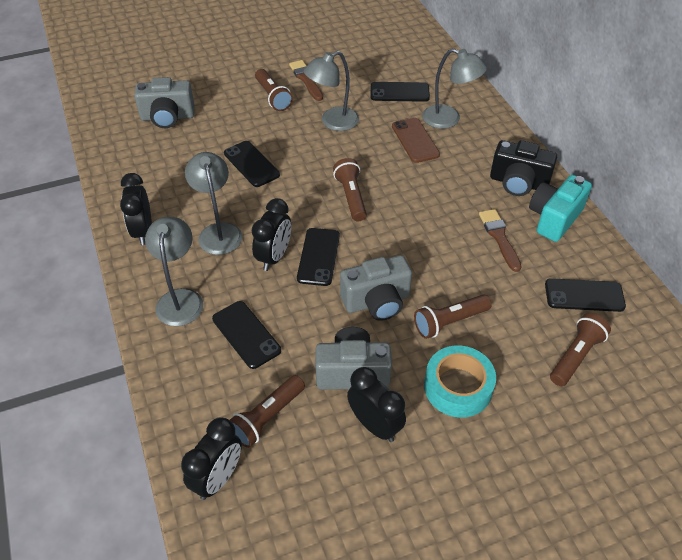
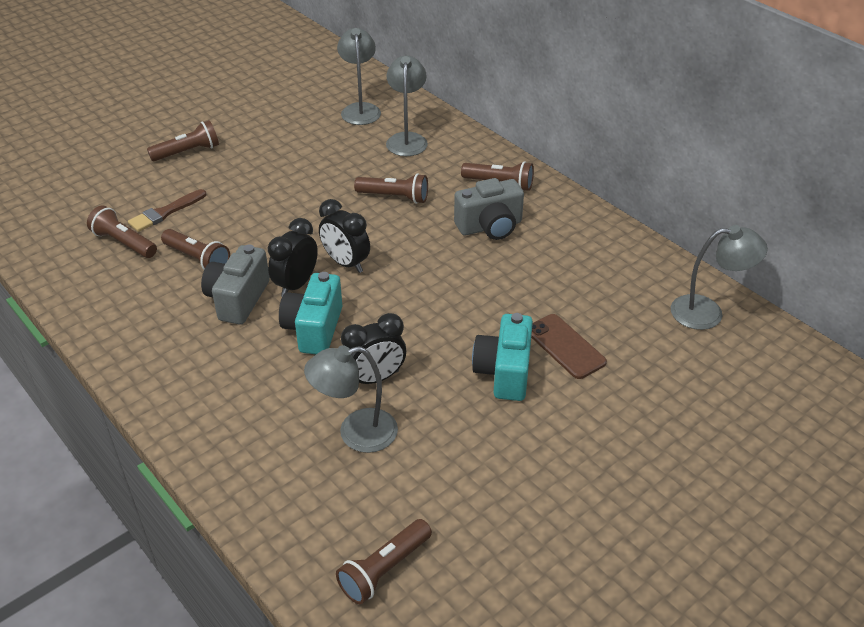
black camera: [490,140,557,196] = 1 -> none = 0
black clock: [120,173,152,245] [181,417,242,500] [252,198,291,271] [347,367,406,442] = 4 -> [268,218,318,296] [319,199,370,273] [341,313,406,384] = 3
black phone: [212,301,281,369] [224,141,280,187] [297,228,340,286] [371,82,430,102] [545,278,626,312] = 5 -> none = 0
brown brush: [289,60,323,101] [479,209,521,272] = 2 -> [128,189,206,232] = 1
brown flashlight: [230,375,305,448] [255,69,293,111] [333,158,367,221] [414,294,492,339] [550,313,611,386] = 5 -> [87,206,157,258] [147,120,219,161] [161,229,230,270] [336,519,432,604] [354,174,428,204] [461,161,534,191] = 6
grey camera: [134,77,195,128] [315,327,392,390] [340,255,412,321] = 3 -> [201,244,270,325] [454,178,524,240] = 2
turquoise camera: [529,175,592,242] = 1 -> [279,272,342,354] [472,313,533,401] = 2
turquoise tape: [424,345,496,418] = 1 -> none = 0

